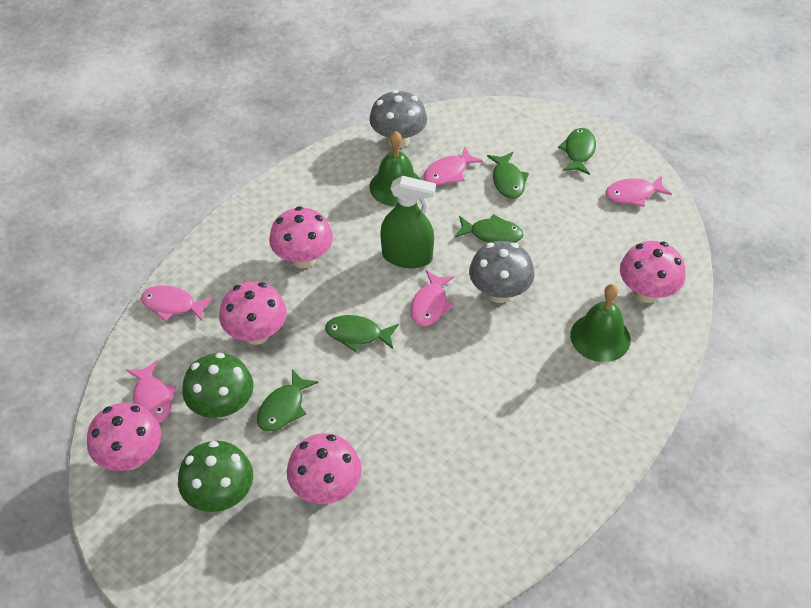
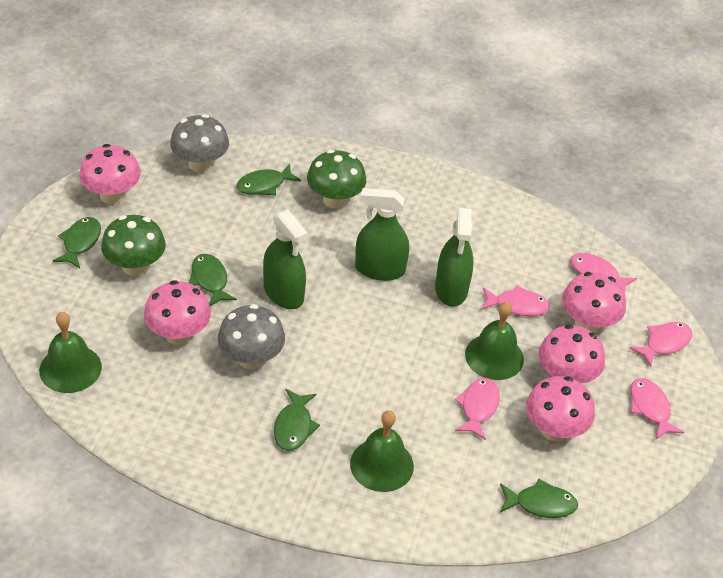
green bell: [369,131,421,206] [570,284,631,362] = 2 -> [39,312,102,393] [350,410,414,492] [465,302,524,380] = 3
green spray bottle: [380,176,436,268] = 1 -> [263,210,308,309] [355,188,409,281] [435,208,474,307] = 3

